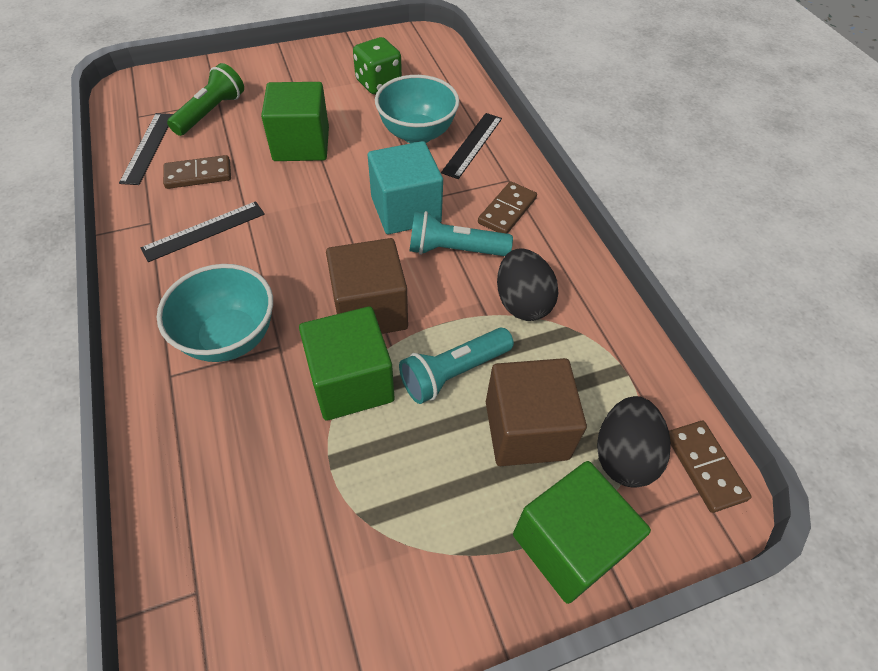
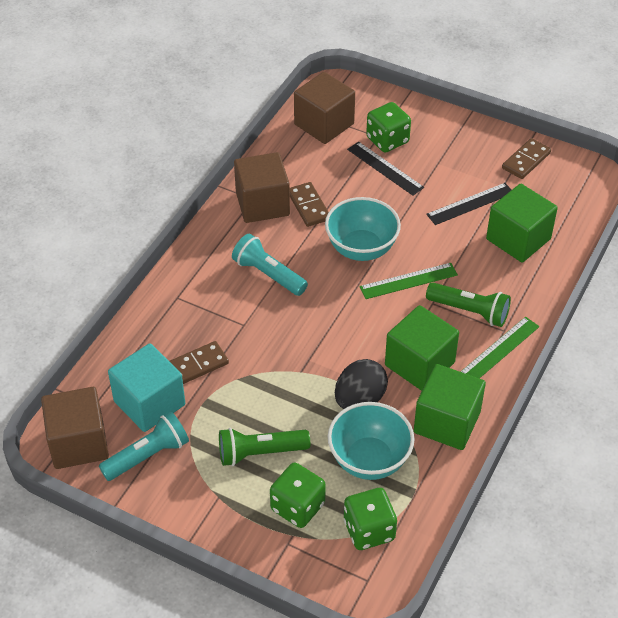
black egg: [497,248,558,321] [597,396,671,488] = 2 -> [335,359,388,409] = 1
black ruler: [119,113,173,185] [141,201,265,262] [441,113,502,179] = 3 -> [347,141,424,196] [426,183,511,225] = 2
brown cube: [326,238,408,334] [486,358,587,466] = 2 -> [41,387,109,469] [234,152,290,223] [294,72,355,144] = 3
green dice: [353,37,402,94] = 1 -> [270,463,326,528] [344,488,397,550] [366,102,411,153] = 3
green flashlight: [167,63,244,136] = 1 -> [219,428,310,466] [426,282,511,327] = 2
green ruler: none = 0 -> [360,263,458,299] [460,317,539,379] = 2

